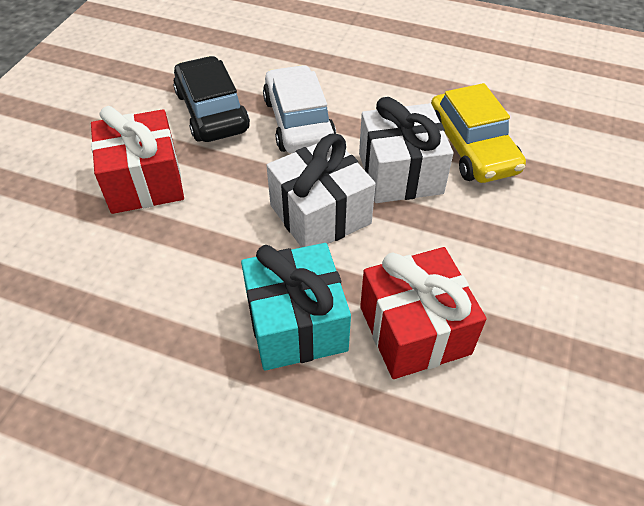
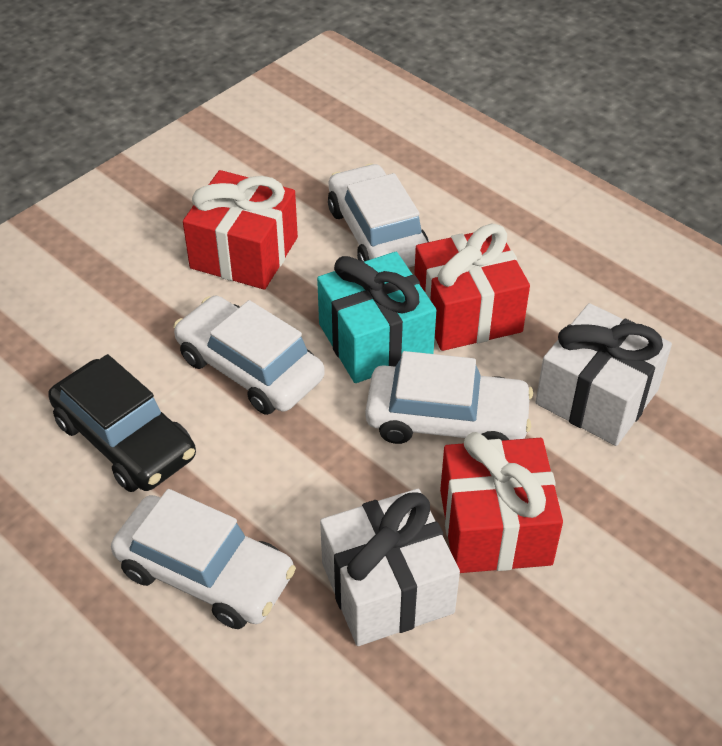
red gift: [91,106,184,214] [360,247,486,379] = 2 -> [183,170,298,290] [414,224,530,351] [440,432,563,573] = 3
white car: [263,65,336,153] = 1 -> [111,489,296,629] [174,296,325,415] [328,163,429,268] [365,351,533,444] = 4
yellow car: [431,83,526,183] = 1 -> none = 0

